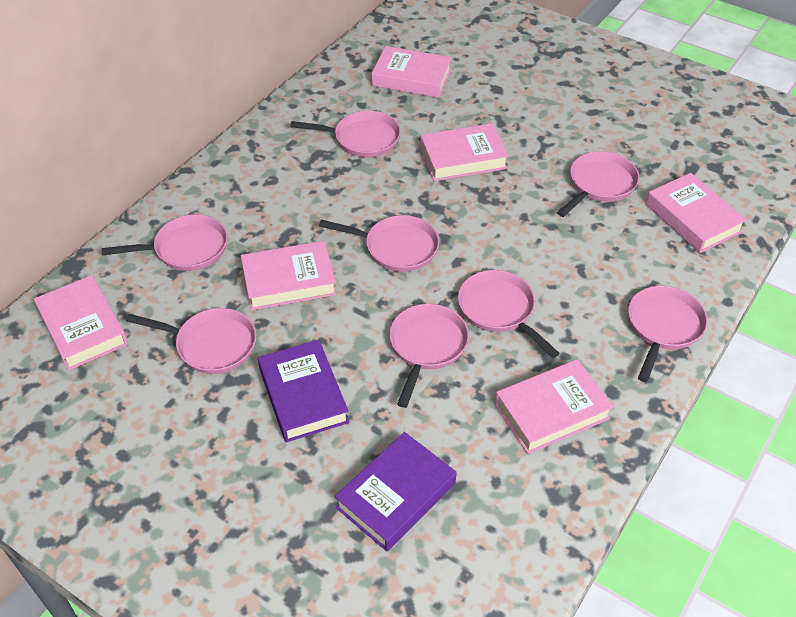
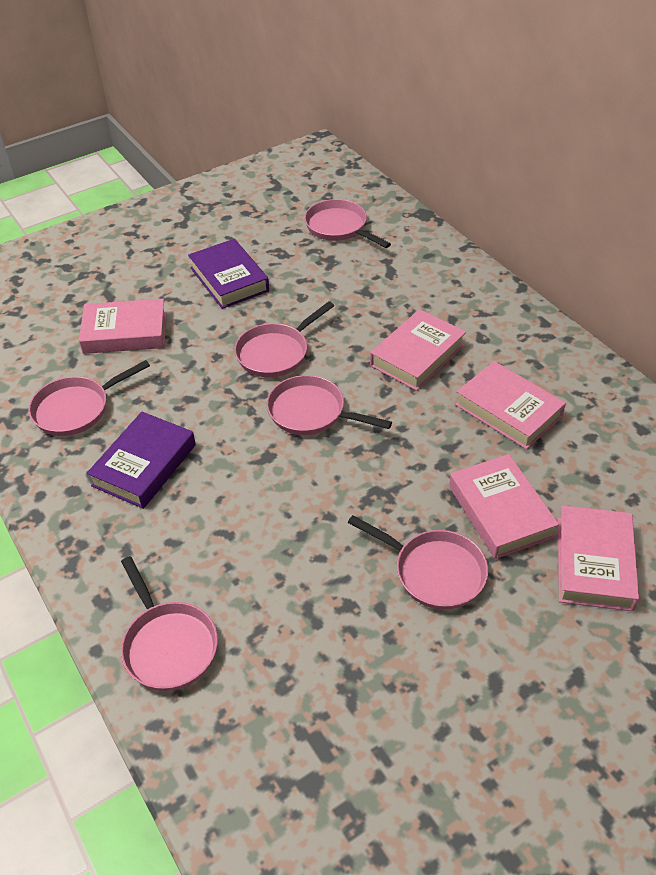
pink book: [34,275,128,371] [241,241,337,310] [372,46,452,98] [420,123,509,181] [495,359,614,454] [646,173,747,253] = 6 -> [79,299,167,354] [370,309,466,391] [449,454,559,559] [455,361,566,450] [558,505,639,611] = 5
pink pan: [102,214,228,271] [126,308,256,374] [290,111,401,157] [319,215,439,272] [389,304,469,408] [458,270,560,358] [557,151,639,217] [628,286,708,382] = 8 -> [29,360,150,436] [121,556,218,691] [234,301,334,378] [267,375,392,435] [304,199,391,248] [348,515,488,610] = 6

